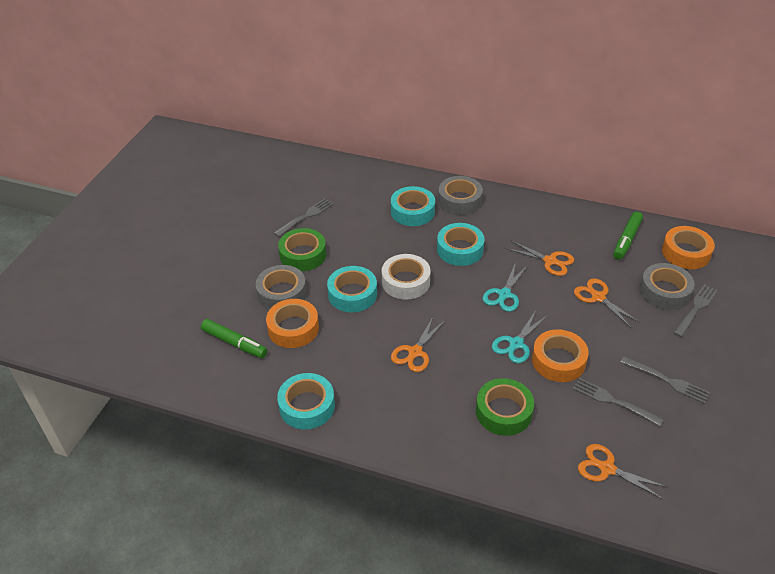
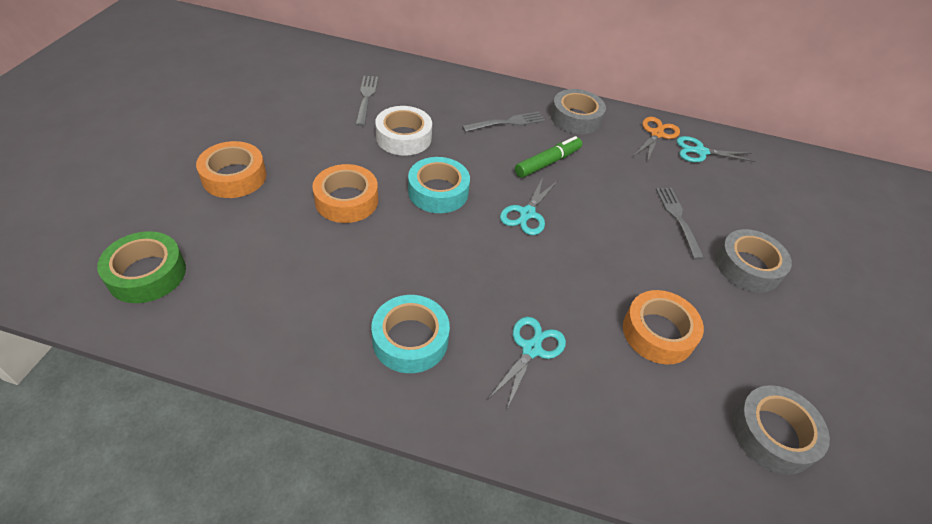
green marker: [201,319,267,358] [613,212,643,260] = 2 -> [515,136,582,178] = 1
green tape: [278,228,327,271] [476,378,534,436] = 2 -> [97,231,186,303] = 1
grey fork: [274,198,334,237] [573,378,663,426] [620,356,710,404] [673,284,718,337] = 4 -> [355,76,378,126] [462,112,545,132] [656,188,704,260] = 3
orange scissors: [391,317,445,372] [505,241,574,276] [574,278,641,328] [578,444,667,500] = 4 -> [634,117,680,161] = 1
turquoise scissors: [483,262,528,312] [492,311,548,363] = 2 -> [488,317,566,409] [500,177,557,235] [676,136,755,162] = 3
turquoise tape: [277,373,335,430] [327,266,377,312] [391,186,435,226] [437,223,485,266] = 4 -> [371,295,450,373] [408,157,470,213] = 2

